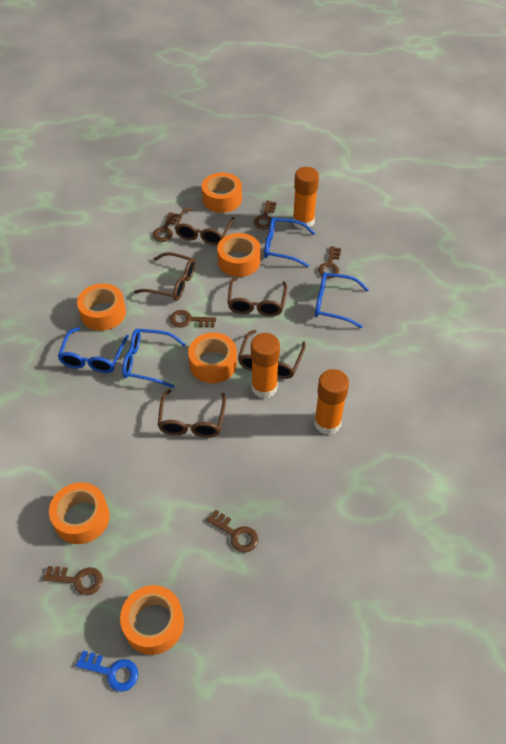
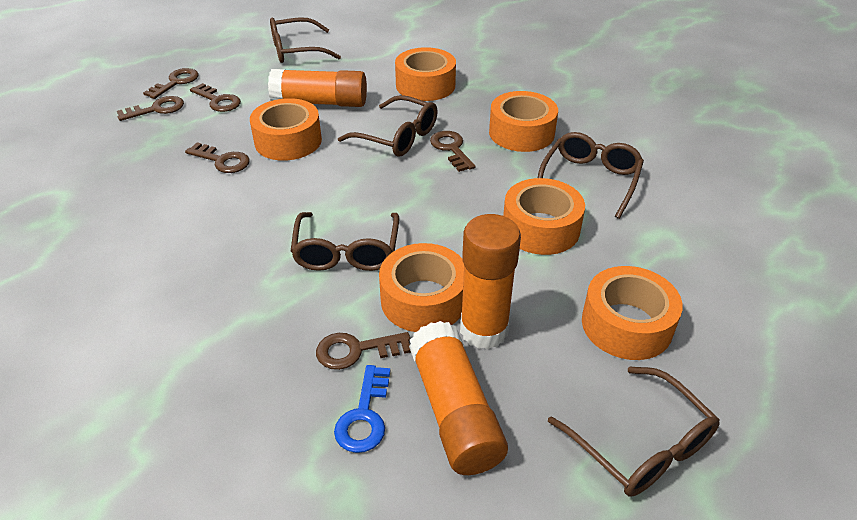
blue glasses: [57,327,129,373] [122,329,186,388] [264,217,315,267] [315,273,369,328] = 4 -> none = 0

